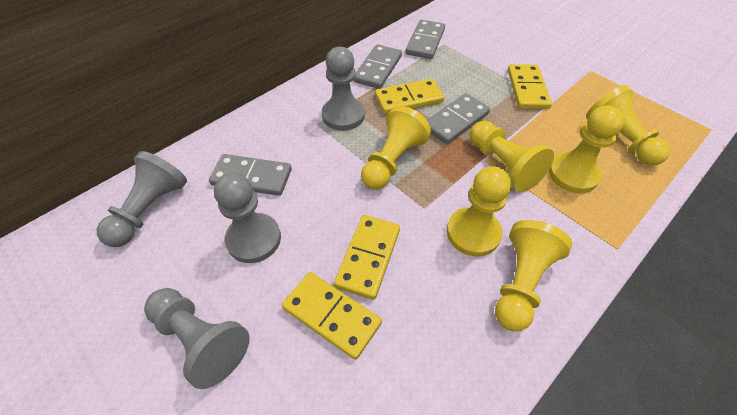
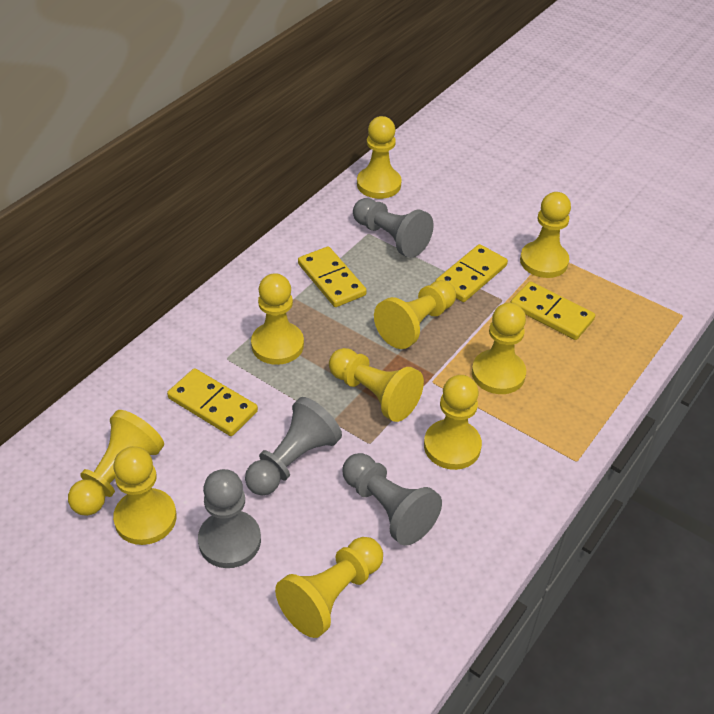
grey domino: [209,154,292,196] [353,44,402,89] [405,20,445,59] [427,93,490,144] = 4 -> none = 0
yellow pawn: [361,106,431,190] [447,166,511,256] [470,121,554,192] [495,220,572,331] [549,105,625,193] [586,85,670,166] = 6 -> [68,410,164,516] [113,446,177,545] [251,273,304,365] [275,537,383,638] [329,348,424,422] [357,116,401,199] [374,280,456,349] [424,375,482,470] [472,303,526,394] [520,192,571,278] = 10

